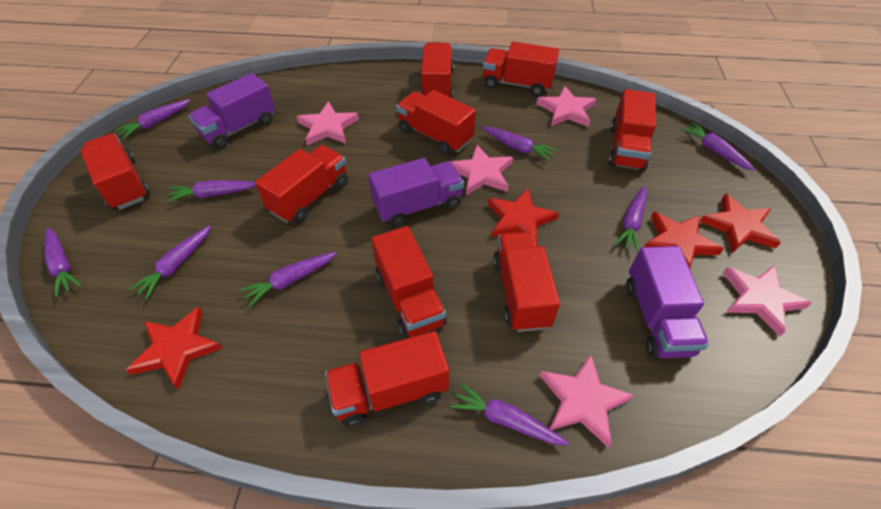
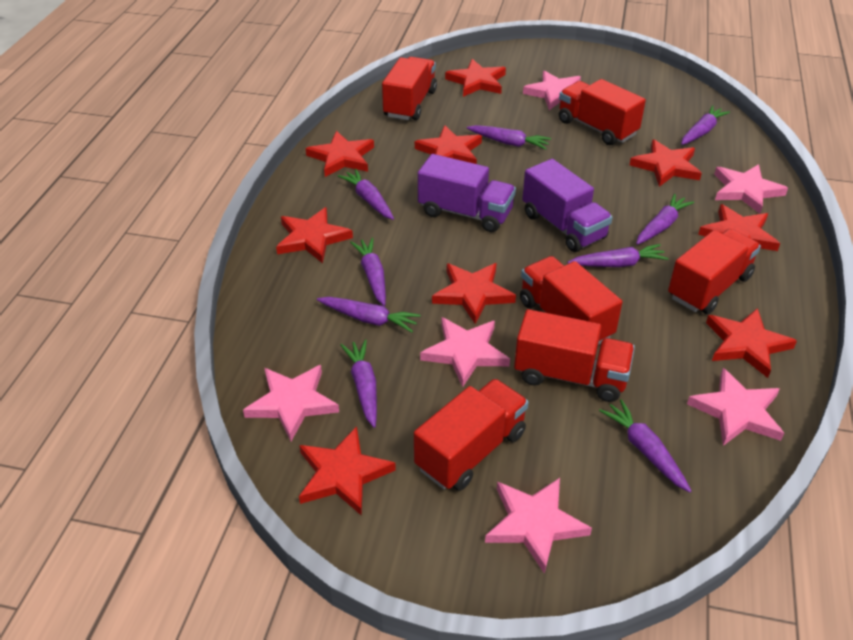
pink star: [297,101,359,145] [451,145,513,195] [536,86,596,127] [540,354,634,448] [723,265,811,337] = 5 -> [243,365,339,441] [420,317,510,387] [485,478,592,574] [523,71,581,110] [687,368,784,446] [714,164,788,214] = 6
purple truck: [188,73,275,149] [368,158,464,227] [626,246,709,358] = 3 -> [418,154,516,232] [522,159,613,252] = 2
red star: [126,307,223,390] [488,188,559,243] [644,212,724,269] [699,193,781,253] = 4 -> [276,207,353,263] [299,426,396,516] [306,131,374,177] [415,125,482,164] [432,263,516,324] [445,59,506,97] [630,139,702,187] [698,204,780,251] [706,308,797,378] = 9
red truck: [80,133,150,210] [255,145,348,223] [325,331,449,427] [372,226,447,339] [396,90,476,155] [420,42,454,98] [483,42,559,96] [493,232,560,332] [608,89,656,171] = 9 -> [382,57,437,120] [414,379,529,491] [514,309,635,402] [520,256,622,345] [559,79,646,145] [668,229,761,314] = 6

